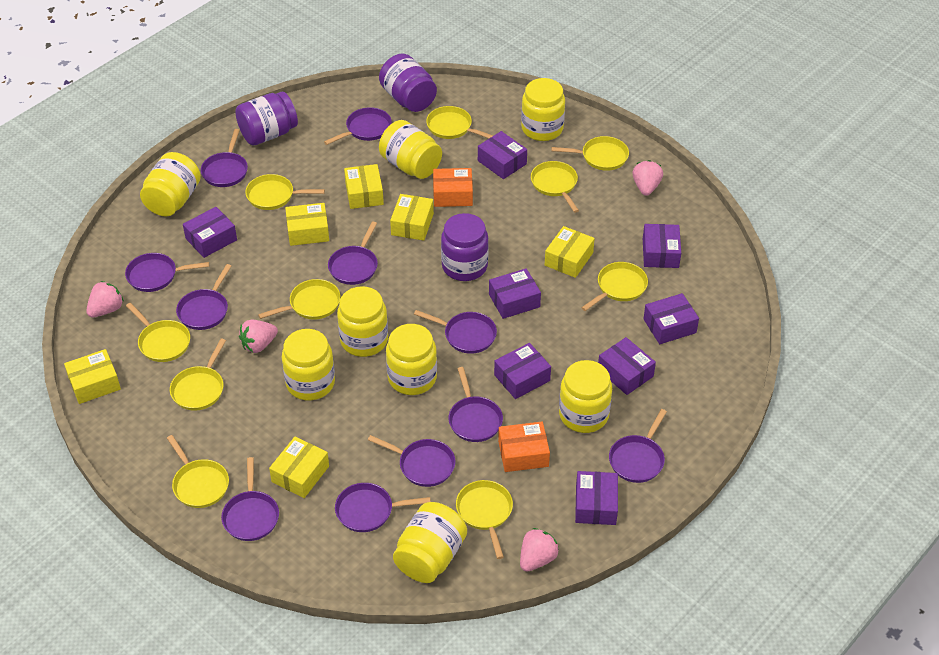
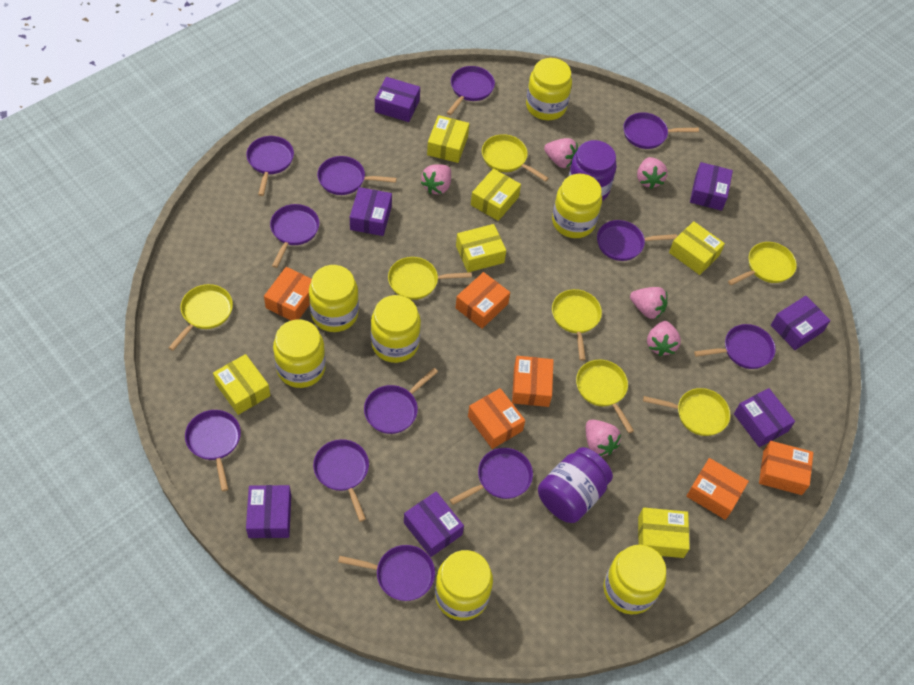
orange box: [433,168,473,207] [498,422,550,472] = 2 -> [264,267,312,320] [455,272,510,329] [468,388,525,449] [512,356,554,407] [686,458,749,520] [759,441,813,495] = 6
pink strawberry: [86,281,124,317] [239,320,278,353] [520,528,559,572] [632,160,663,196] = 4 -> [421,164,451,194] [544,138,578,168] [586,419,621,456] [630,287,668,319] [637,157,668,189] [647,321,681,356] = 6
purple box: [183,207,237,258] [478,131,527,179] [489,268,541,319] [494,343,551,399] [575,471,618,525] [598,337,656,395] [643,224,681,268] [643,293,699,344] = 8 -> [246,485,291,538] [350,187,392,236] [375,77,420,122] [404,491,464,557] [690,162,733,211] [734,388,795,447] [771,296,831,350] = 7
purple jar: [235,92,298,146] [379,54,437,112] [441,213,489,281] = 3 -> [538,447,613,523] [568,140,616,201] = 2
purple pan: [125,253,209,292] [176,264,231,330] [201,129,248,187] [221,457,279,541] [324,107,392,145] [328,221,378,285] [335,483,431,532] [368,435,455,487] [414,310,497,354] [448,367,503,442] [609,409,667,483] = 11 -> [185,410,241,491] [246,136,294,196] [270,204,319,268] [313,439,369,522] [317,156,397,195] [338,545,435,601] [364,368,438,434] [447,66,495,115] [450,448,533,505] [597,220,677,261] [623,112,699,149] [694,324,776,369] = 12
yellow jar: [140,152,201,217] [282,329,335,400] [337,286,388,357] [379,120,442,179] [386,324,437,395] [393,502,467,583] [521,78,565,141] [559,360,612,433] = 8 -> [273,320,326,388] [309,265,359,332] [371,295,421,363] [435,550,493,621] [526,58,572,120] [552,174,602,238] [603,545,666,615] = 7
yellow pan: [126,303,190,362] [167,435,229,508] [170,339,226,411] [245,174,325,210] [258,279,341,320] [426,106,493,139] [456,480,513,559] [531,161,579,213] [551,136,629,171] [581,262,648,311] = 10 -> [169,284,233,351] [388,257,472,300] [482,134,549,182] [552,289,602,361] [576,360,634,433] [643,388,730,436] [728,242,797,285] = 7

